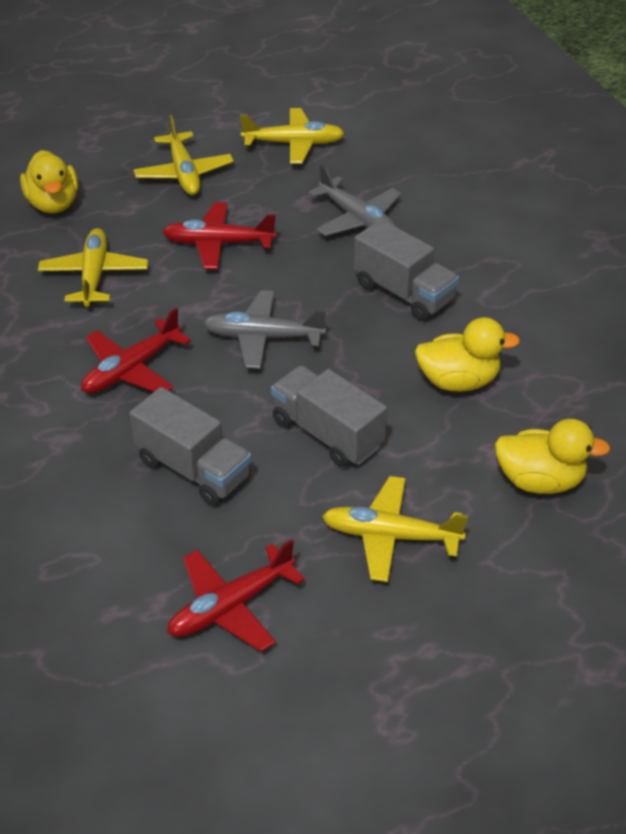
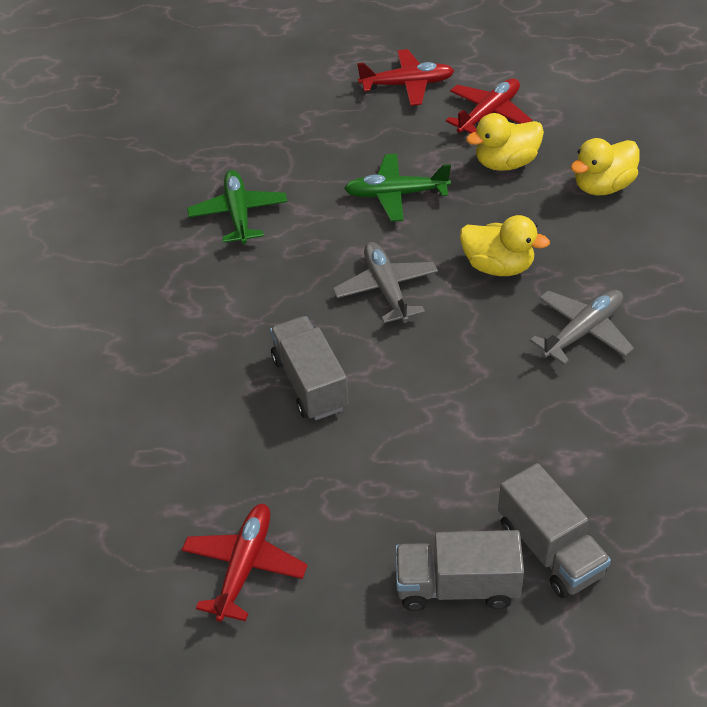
green plane: none = 0 -> [187,170,287,244] [344,154,451,222] = 2
yellow plane: [38,228,148,307] [134,115,234,195] [240,108,345,164] [322,476,468,582] = 4 -> none = 0

